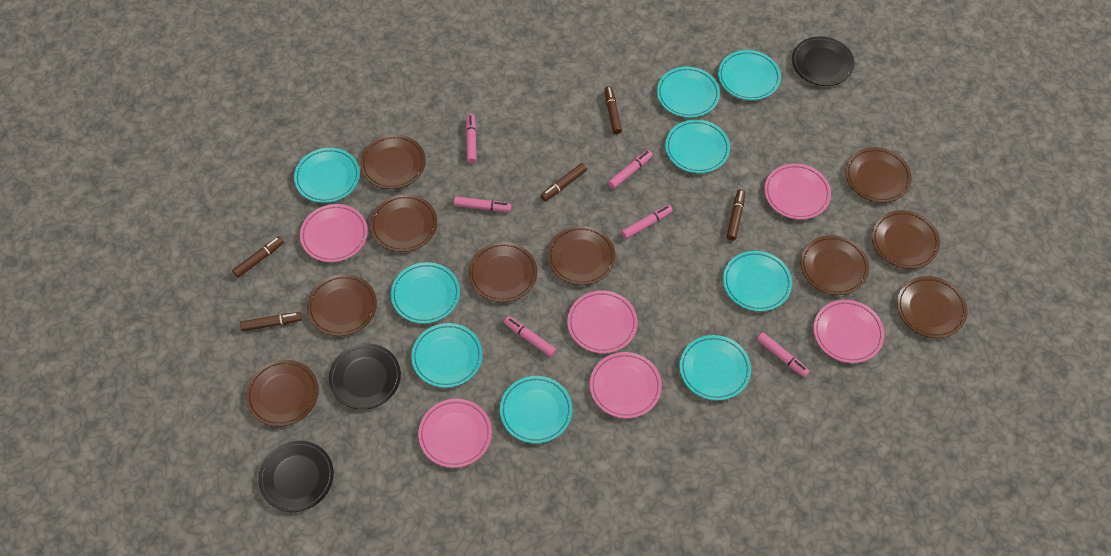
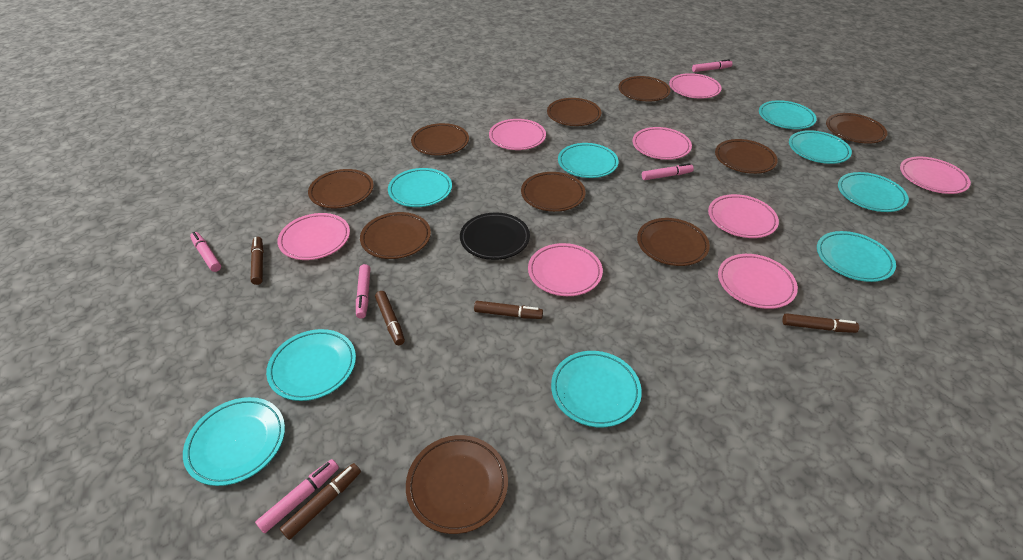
black plate: [258,441,334,512] [329,344,401,409] [792,36,854,86] = 3 -> [460,213,530,260] = 1
pink marker: [454,196,511,212] [466,114,476,163] [504,316,556,357] [608,150,653,189] [622,205,673,239] [757,333,810,377] = 6 -> [190,232,221,272] [255,459,339,533] [356,264,370,318] [642,163,694,180] [692,59,733,72] = 5
pink plate: [300,204,368,262] [418,399,492,468] [567,291,638,353] [590,352,662,419] [764,163,831,220] [814,300,885,363] = 6 -> [277,213,350,260] [489,119,546,150] [528,243,603,296] [633,127,692,160] [669,73,722,99] [708,194,779,238] [718,254,798,309] [900,157,971,194] = 8

